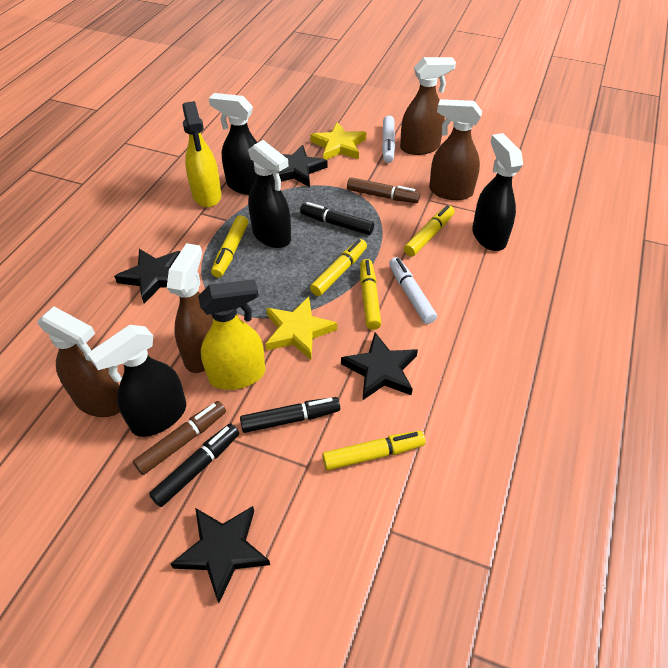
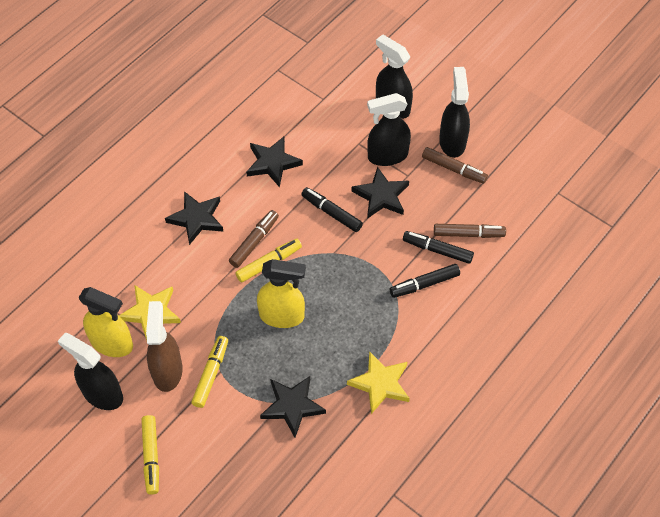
brown marker: [133,401,226,475] [347,177,420,203] = 2 -> [229,210,279,268] [422,147,488,184] [434,224,506,238] = 3
brown spray bottle: [37,306,120,417] [167,243,213,373] [400,57,456,155] [429,99,482,200] = 4 -> [146,301,183,392] = 1
white marker: [382,116,395,163] [389,257,437,324] = 2 -> none = 0
yellow marker: [211,216,248,278] [310,239,367,296] [322,431,425,470] [360,259,381,330] [404,205,455,257] = 5 -> [141,415,159,495] [191,336,228,408] [235,239,302,283] = 3

